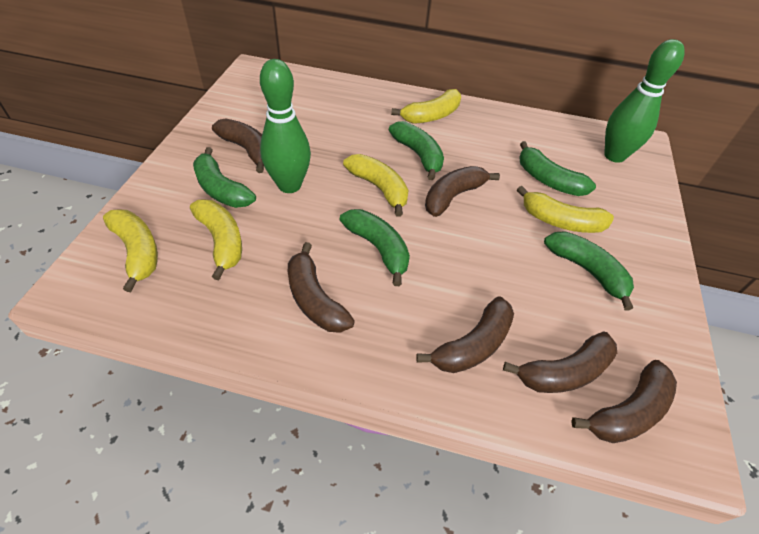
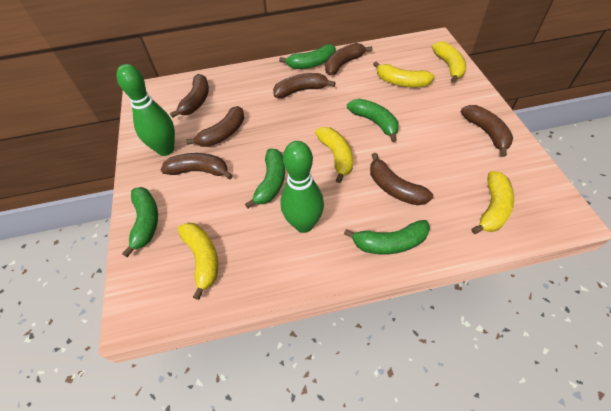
brown banana: [212,118,264,173] [288,242,355,333] [416,296,514,373] [425,166,500,217] [503,331,617,393] [571,360,677,443] = 6 -> [160,153,233,180] [170,74,209,118] [186,106,244,147] [273,73,335,98] [325,43,372,75] [370,153,433,205] [461,105,513,157] = 7

